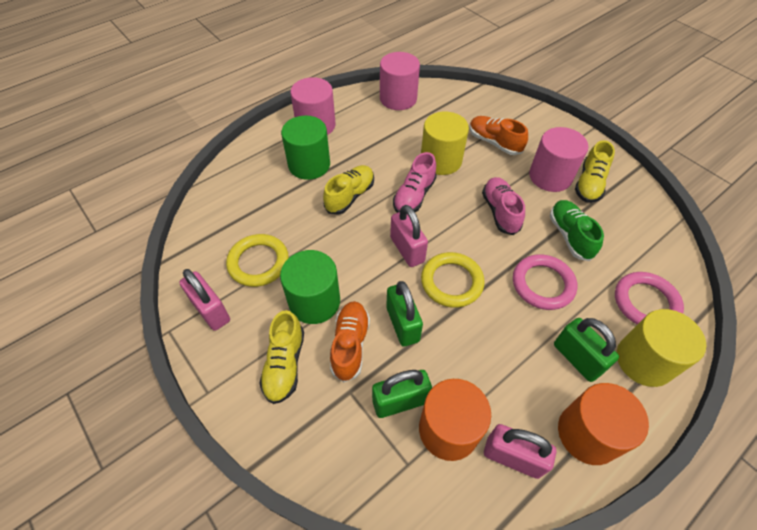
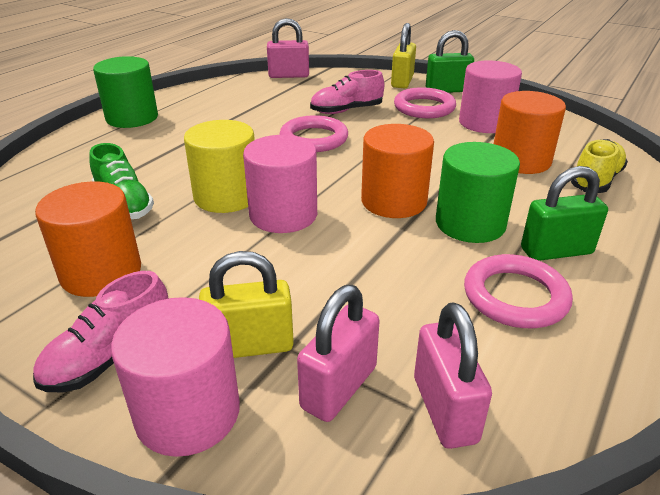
green padlock: [372,370,432,418] [386,281,423,347] [554,318,619,382] = 3 -> [426,30,474,93] [521,166,608,261] = 2
orange cylinder: [419,379,491,461] [558,383,649,465] = 2 -> [35,182,141,297] [361,124,434,218] [494,91,566,174] = 3
orange shoe: [330,301,370,382] [470,116,528,155] = 2 -> none = 0
pink ring: [513,254,577,310] [615,272,684,324] = 2 -> [280,115,348,152] [394,87,456,118] [464,254,573,328] = 3
yellow cylinder: [421,112,469,175] [617,309,706,387] = 2 -> [184,120,255,213] = 1
yellow padlock: none = 0 -> [199,251,294,358] [391,23,416,88] = 2
yellow ring: [226,234,289,287] [421,252,485,308] = 2 -> none = 0
yellow shoe: [259,310,304,404] [323,165,374,215] [575,140,615,203] = 3 -> [571,139,628,193] = 1

